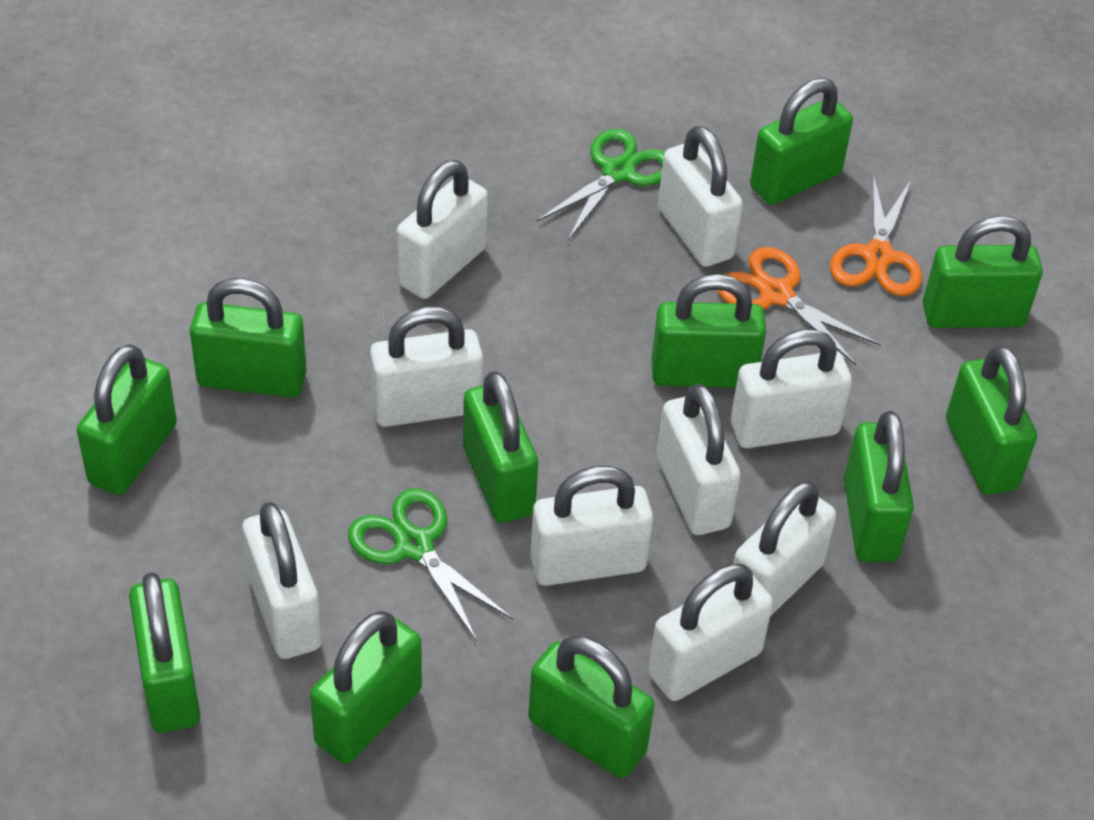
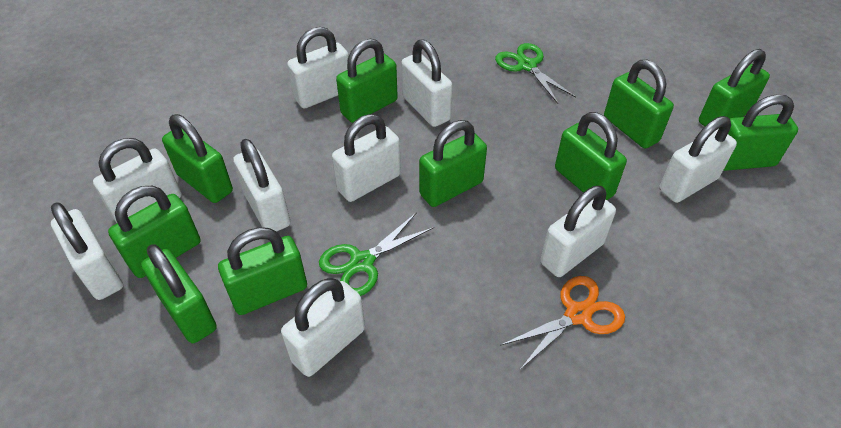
green padlock: [77,344,177,495] [129,572,200,733] [190,278,307,398] [310,611,422,764] [463,371,538,523] [528,635,654,778] [651,274,766,388] [750,78,853,205] [844,411,914,562] [923,216,1043,328] [946,346,1037,495] = 11 -> [108,186,201,278] [141,244,217,343] [162,114,233,203] [218,227,307,315] [336,39,398,123] [419,120,487,207] [555,112,627,200] [604,60,674,149] [699,49,770,126] [723,94,798,171] = 10
orange scissors: [717,247,881,365] [830,174,922,296] = 2 -> [500,276,625,370] = 1

